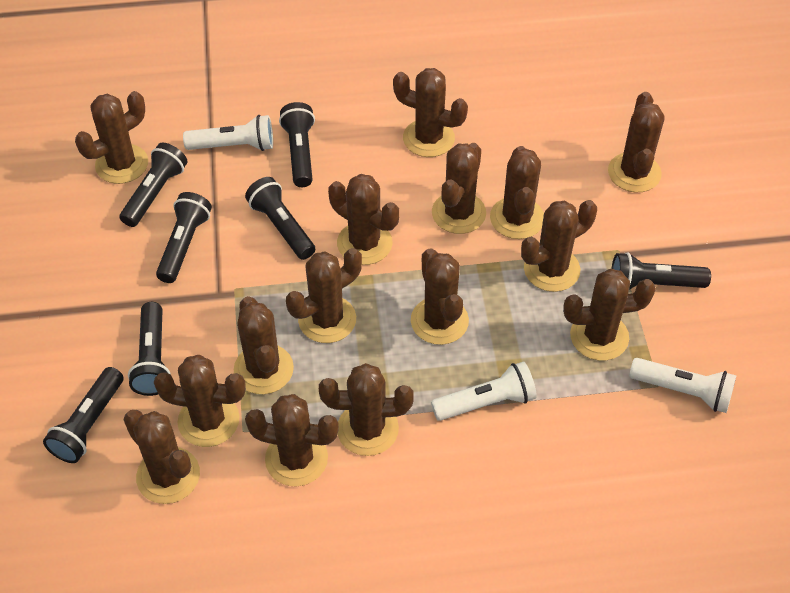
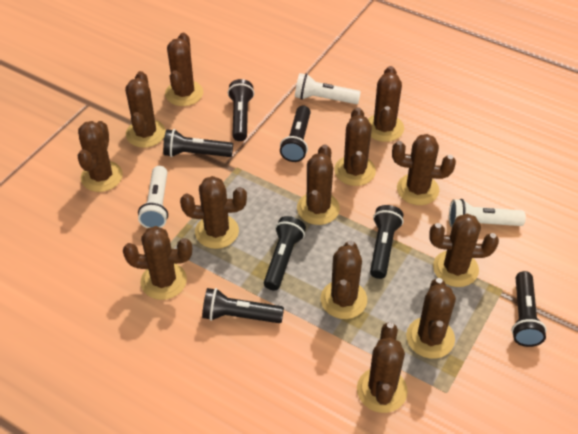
brown cactus: [75,91,148,184] [123,410,200,504] [154,355,246,447] [234,296,294,394] [245,394,339,487] [286,248,362,343] [319,363,414,456] [328,174,399,265] [393,68,468,157] [411,248,469,345] [432,143,486,234] [490,146,544,239] [521,200,597,292] [563,269,656,361] [608,92,665,192] = 15 -> [78,121,123,192] [123,226,192,300] [125,71,166,148] [165,33,203,106] [180,176,247,249] [297,144,340,225] [321,241,367,319] [334,107,376,186] [357,322,408,413] [368,66,404,142] [392,134,456,205] [406,278,456,359] [429,214,499,287] = 13

